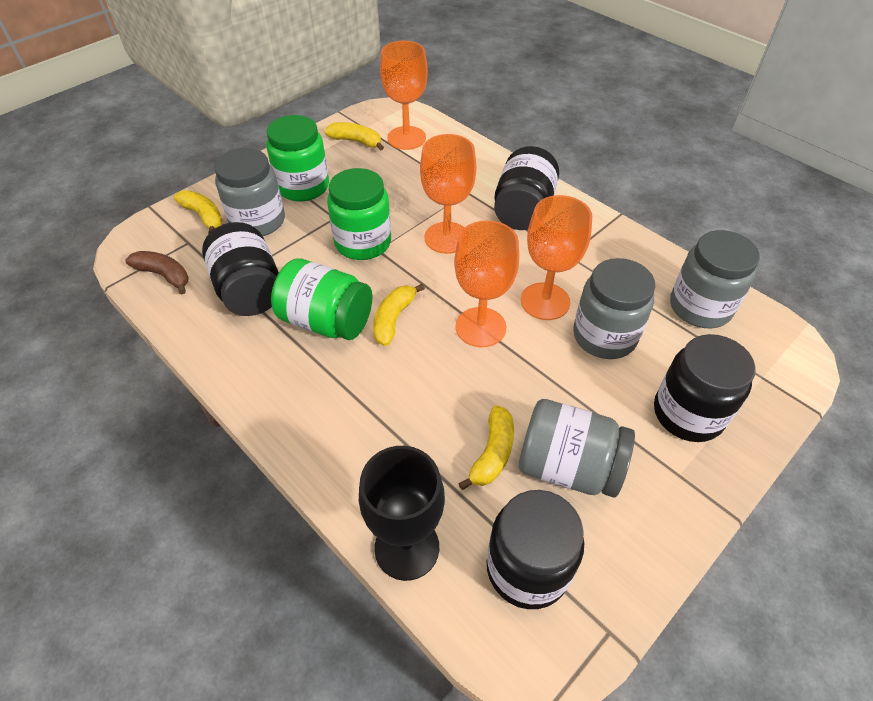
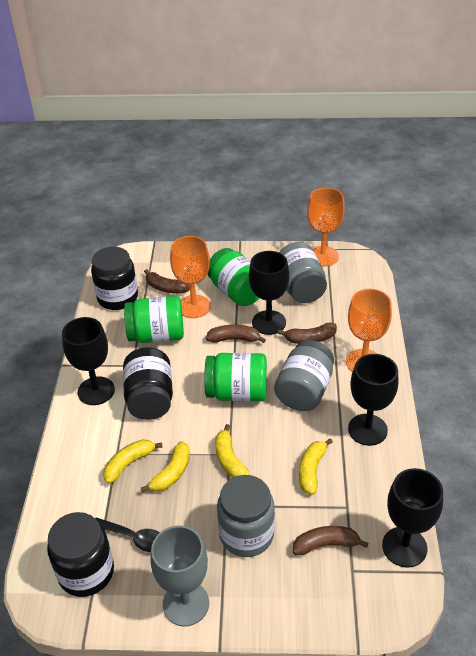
black goblet: [359,446,445,581] = 1 -> [62,317,115,405] [249,251,289,335] [348,354,398,446] [382,468,443,567] = 4
black jar: [202,222,279,316] [487,490,584,609] [494,146,559,230] [654,334,756,442] = 4 -> [47,512,114,597] [91,247,138,310] [123,348,173,420] = 3
black spoon: none = 0 -> [95,518,160,552] = 1
brown banana: [125,251,188,295] = 1 -> [144,269,190,293] [206,325,266,343] [278,322,337,344] [293,526,369,555] = 4
grey goblet: none = 0 -> [151,525,209,626] = 1
grey jar: [214,148,285,236] [519,399,635,498] [573,258,655,359] [670,230,760,328] = 4 -> [217,475,275,557] [274,340,334,411] [279,242,327,303] = 3
orange goblet: [380,41,428,150] [420,134,476,254] [454,220,519,347] [521,195,592,320] = 4 -> [170,236,211,318] [307,188,345,267] [346,289,392,372] = 3

